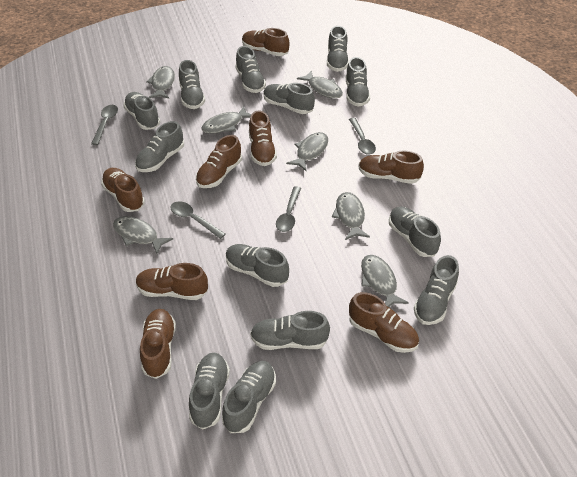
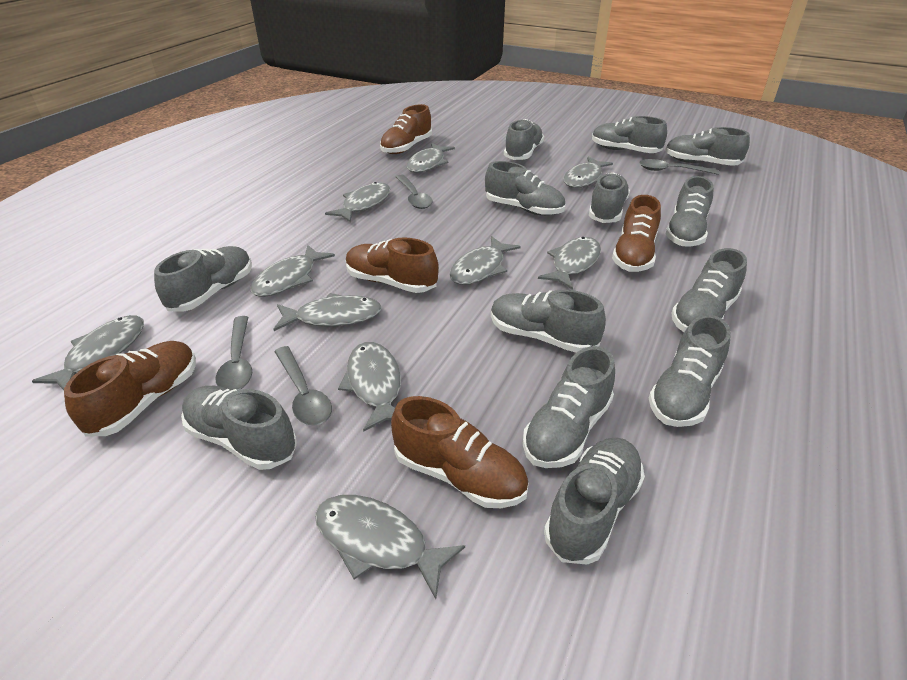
brown shoe: [101,168,145,212] [136,263,208,300] [140,309,176,379] [196,135,242,188] [242,28,290,56] [249,110,277,166] [349,292,419,353] [358,151,424,184] = 8 -> [64,341,196,437] [346,238,439,293] [380,104,432,154] [391,396,529,508] [612,195,661,272] = 5
grey fish: [113,216,173,254] [146,66,175,99] [201,106,251,134] [286,132,328,171] [297,71,343,99] [332,192,370,240] [361,255,409,307] = 7 -> [32,315,144,390] [251,245,335,297] [273,293,382,331] [315,495,465,599] [325,182,390,223] [338,342,401,432] [407,143,455,173] [450,236,521,285] [538,237,601,290] [563,157,613,188] = 10

